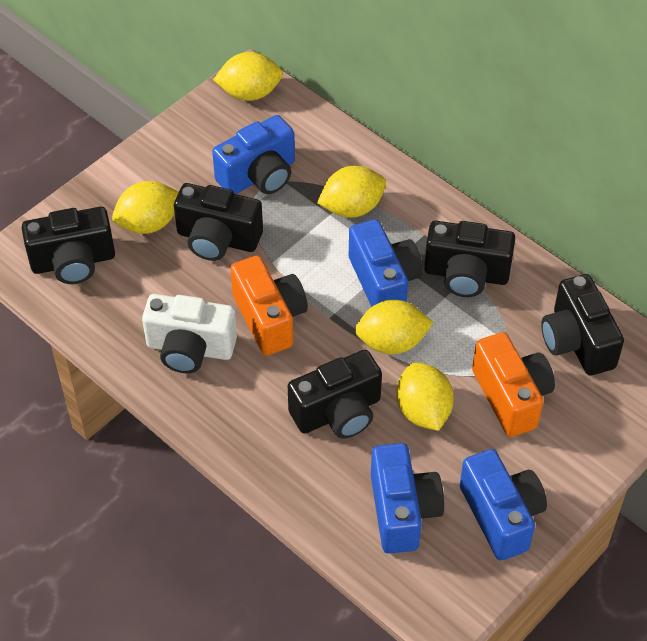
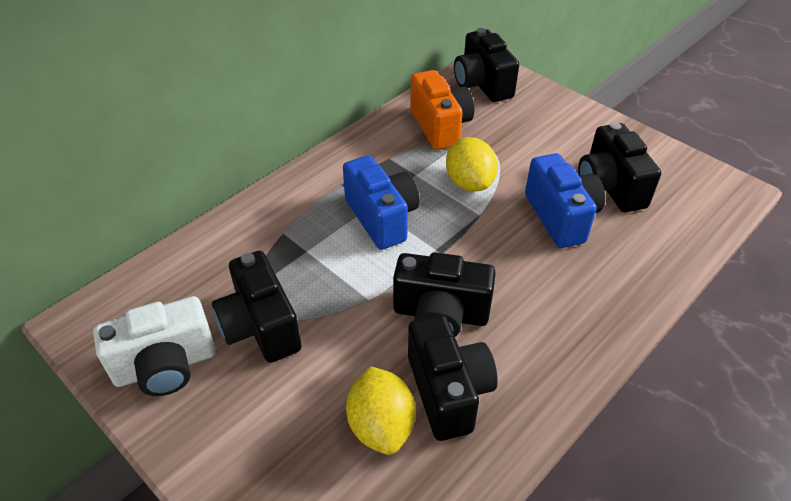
blue camera: [212,115,295,194] [349,219,423,307] [371,443,444,554] [460,449,547,561] = 4 -> [343,155,420,250] [525,153,605,248] = 2
orange camera: [230,256,308,356] [472,332,555,437] = 2 -> [410,70,474,150] = 1
yellow lemon: [112,181,179,234] [213,52,283,101] [317,166,386,218] [355,300,433,354] [396,363,454,431] = 5 -> [346,366,415,455] [446,137,498,192] = 2

